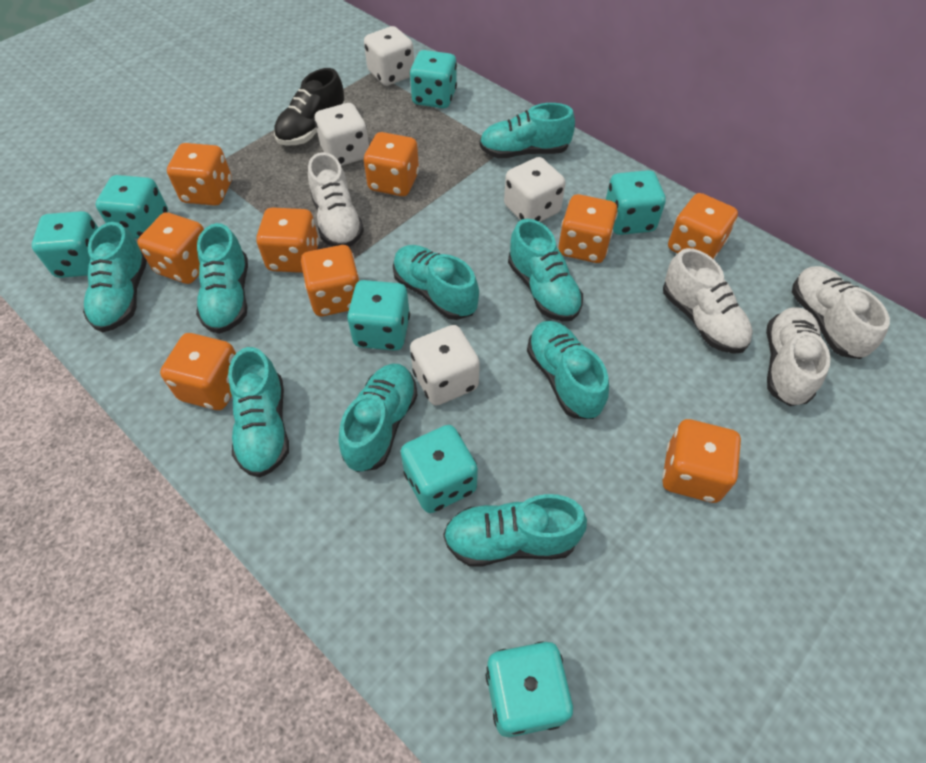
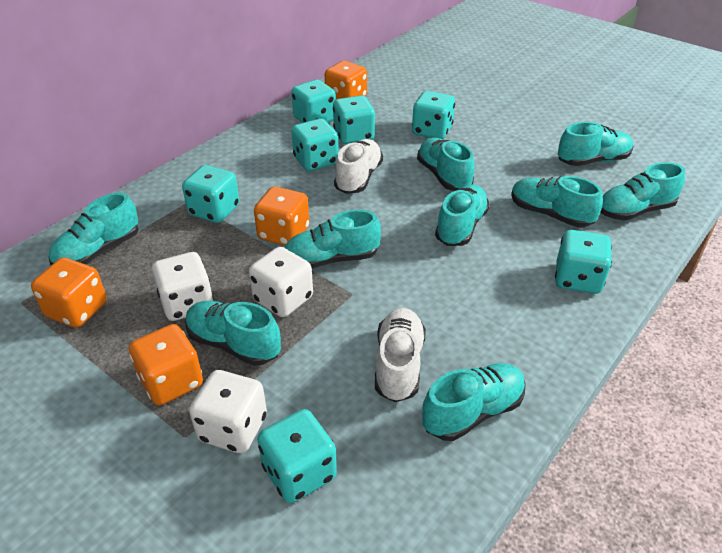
black shoe: [274,68,345,145] = 1 -> none = 0
orange dice: [137,212,204,284] [160,333,236,410] [167,143,232,206] [256,207,319,273] [301,245,360,316] [364,132,419,196] [558,194,618,263] [662,419,741,503] [668,193,738,259] = 9 -> [31,258,107,328] [129,324,203,405] [254,186,309,246] [325,61,367,99] = 4
white dice: [315,103,369,166] [364,26,414,86] [410,325,480,405] [504,157,566,222] = 4 -> [152,252,214,321] [189,370,267,453] [249,247,313,317] = 3
white shoe: [308,152,364,247] [663,248,753,354] [766,307,831,406] [792,266,890,359] = 4 -> [334,139,383,194] [375,308,426,402] = 2

